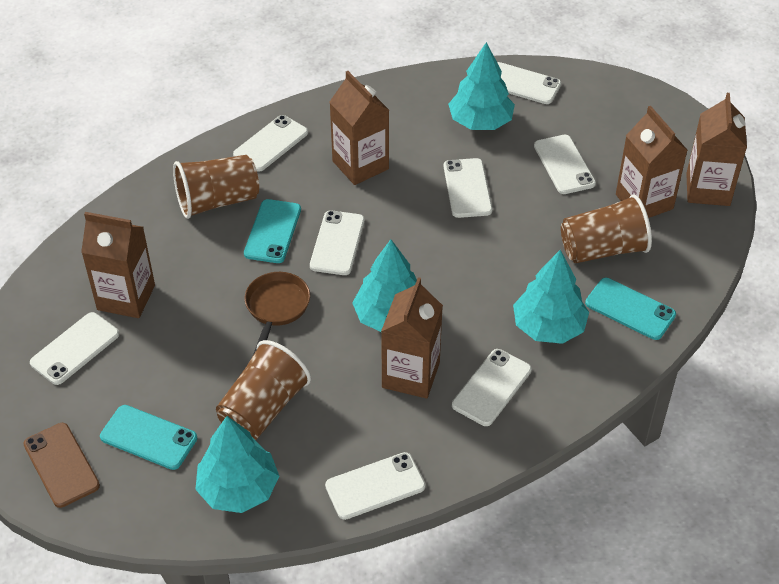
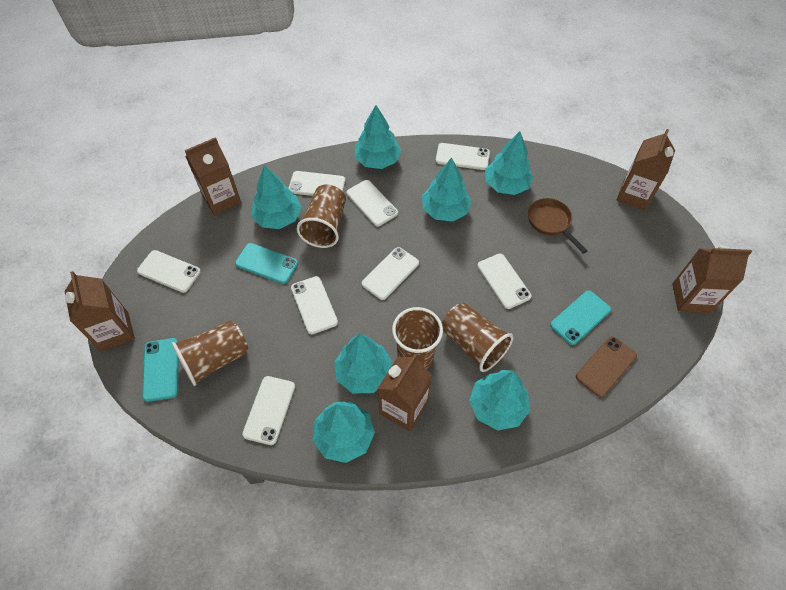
brown cup: [173,155,259,219] [216,340,311,440] [561,194,652,263] = 3 -> [172,320,248,386] [297,185,346,248] [392,307,443,369] [442,303,513,372] = 4
turquoise tree: [195,416,279,513] [352,239,417,332] [448,42,515,130] [513,250,589,344] = 4 -> [251,165,302,229] [313,401,375,463] [334,334,393,393] [355,105,401,169] [422,157,471,222] [469,370,530,430] [485,131,533,195] = 7

